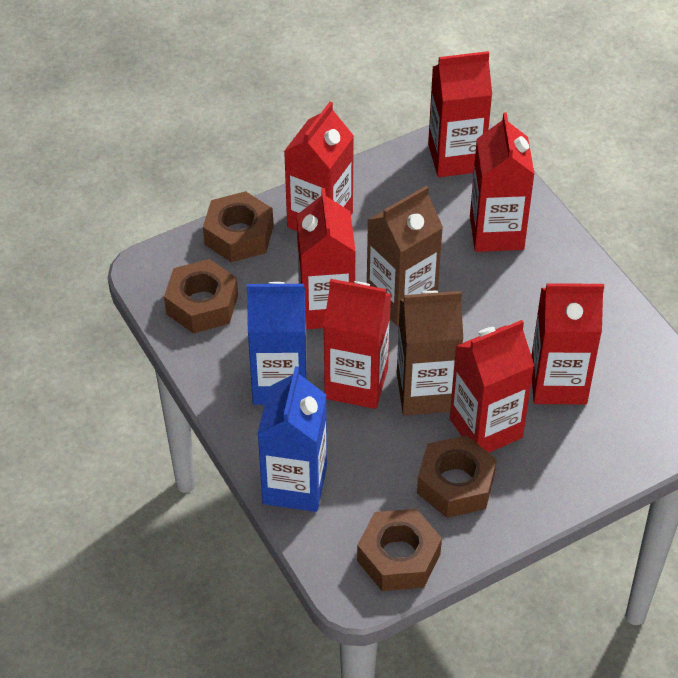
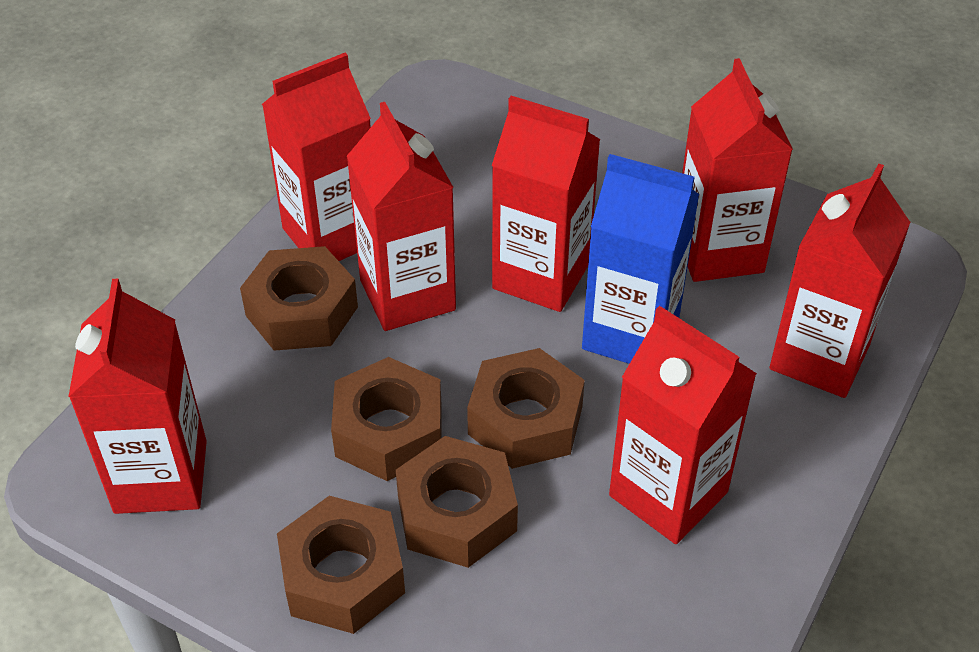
blue carton: [247,282,307,405] [257,366,327,512] = 2 -> [582,154,699,364] = 1
brown carton: [367,186,443,326] [397,291,463,415] = 2 -> none = 0
brown nut: [164,259,238,333] [203,191,274,262] [357,509,442,591] [417,435,497,518] = 4 -> [240,246,358,351] [277,496,405,634] [331,357,442,481] [396,436,518,568] [467,348,585,469] = 5

